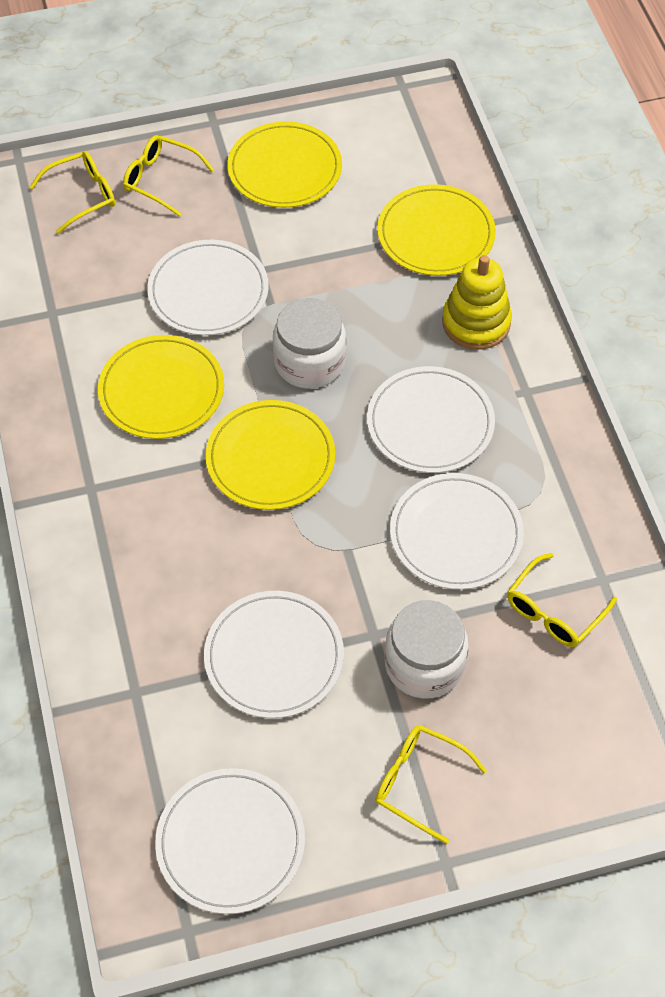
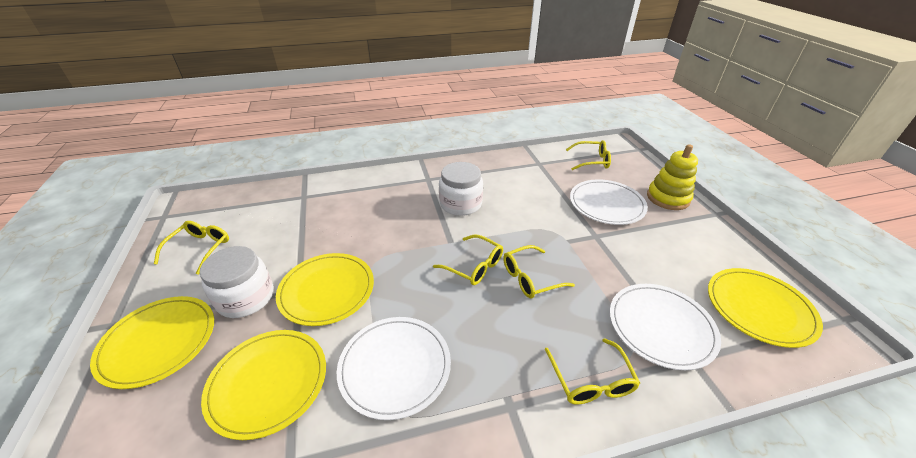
white plate: [147,240,269,336] [155,768,305,914] [204,591,344,718] [367,366,495,473] [390,473,524,590] = 5 -> [337,317,451,420] [570,180,648,225] [610,284,721,370] = 3
yellow glasses: [30,151,115,234] [123,135,214,216] [375,725,487,844] [507,553,617,647] = 4 -> [154,221,229,275] [433,235,503,285] [503,245,575,298] [545,338,640,404] [566,140,611,170] = 5

